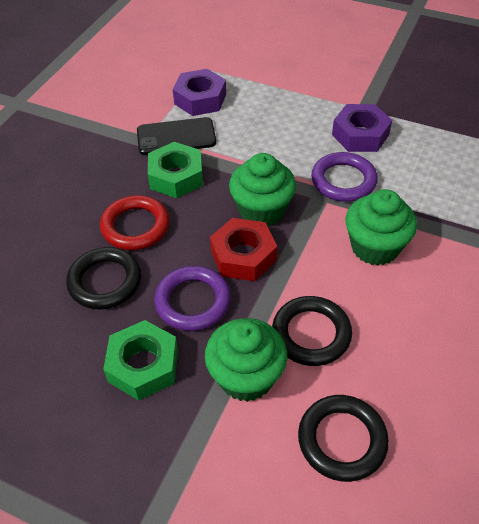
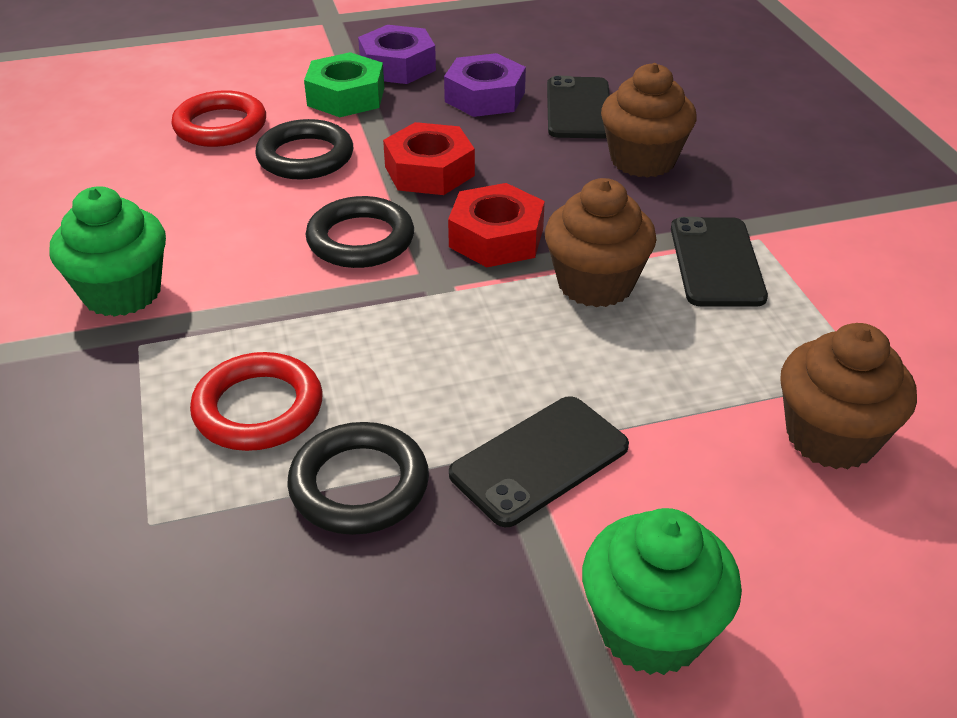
black phone: [137,117,216,155] = 1 -> [449,396,629,527] [547,76,610,139] [671,217,768,307] = 3
brown cupcake: none = 0 -> [545,178,657,307] [601,63,697,178] [780,323,917,469] = 3
green cupcake: [205,318,287,402] [229,153,296,227] [345,189,417,266] = 3 -> [50,186,166,317] [582,508,742,675] = 2
green nut: [103,320,178,400] [148,142,203,198] = 2 -> [304,52,384,117] = 1
purple ring: [154,266,231,331] [311,152,378,202] = 2 -> none = 0
red nut: [210,218,277,281] = 1 -> [383,122,475,195] [448,183,545,267] = 2
red ring: [100,195,170,250] = 1 -> [171,90,266,147] [190,352,323,451] = 2

